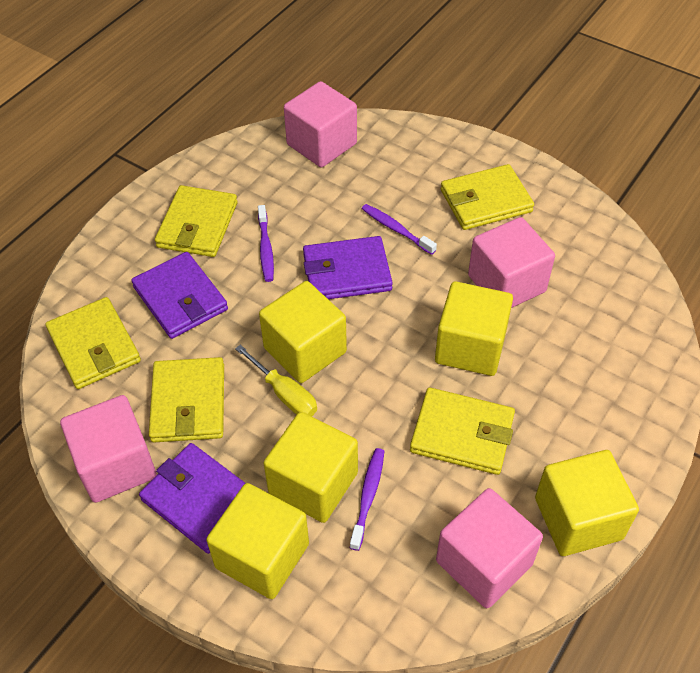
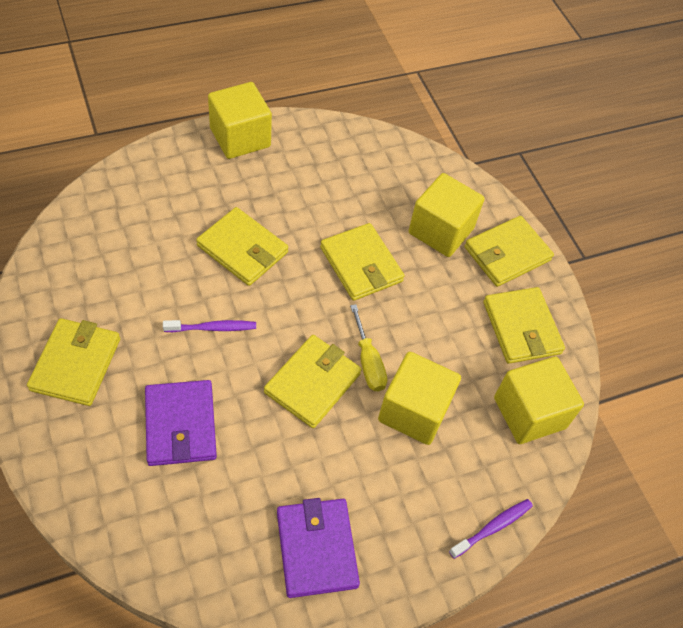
pink cube: [60,395,157,503] [284,81,357,167] [436,488,543,608] [468,217,555,308] = 4 -> none = 0
purple toothbrush: [258,205,274,282] [350,448,384,551] [362,204,437,255] = 3 -> [163,320,256,332] [449,499,533,559] = 2
purple wallet: [131,252,228,339] [139,443,245,554] [303,236,393,299] = 3 -> [145,380,217,466] [277,498,360,598] = 2
yellow cube: [206,483,309,599] [259,281,347,383] [263,412,358,523] [435,281,513,376] [535,450,639,556] = 5 -> [208,82,272,159] [378,352,461,445] [409,173,485,257] [494,356,584,444] = 4
yellow wallet: [46,297,141,389] [149,357,224,442] [155,185,238,257] [410,387,515,475] [441,164,534,230] = 5 -> [27,318,120,406] [196,207,288,286] [264,335,362,428] [320,223,404,301] [465,216,554,287] [483,287,565,364] = 6

